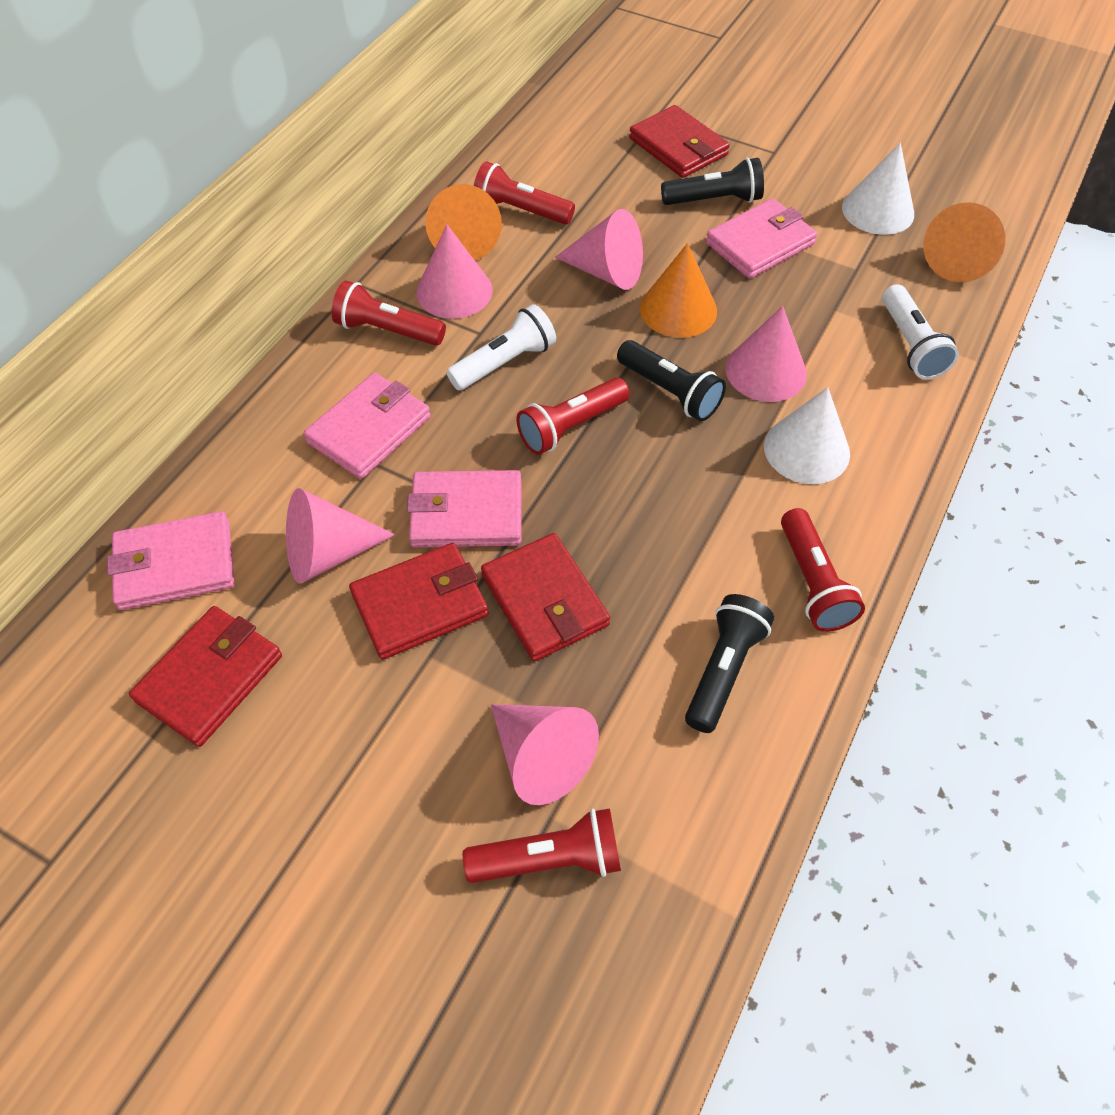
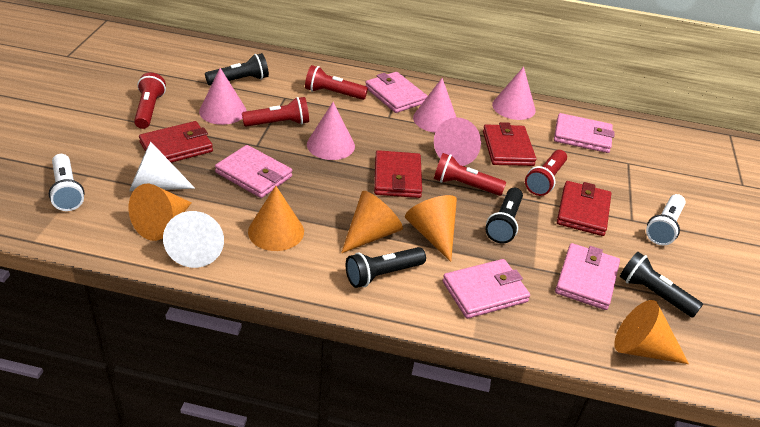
black flashlight: [617,340,726,421] [661,158,764,205] [685,594,774,733] = 3 -> [205,53,269,86] [346,247,426,288] [485,188,523,244] [619,252,703,318] = 4
orange cone: [425,184,502,260] [640,243,717,338] [923,202,1005,282] = 3 -> [129,184,191,241] [248,186,304,251] [341,191,403,253] [405,195,457,262] [614,300,689,364] = 5
pink wallet: [107,511,234,610] [304,373,431,479] [407,470,521,547] [706,198,818,279] = 4 -> [215,145,292,198] [365,72,428,113] [442,259,530,319] [554,113,615,153] [555,243,620,310] = 5

